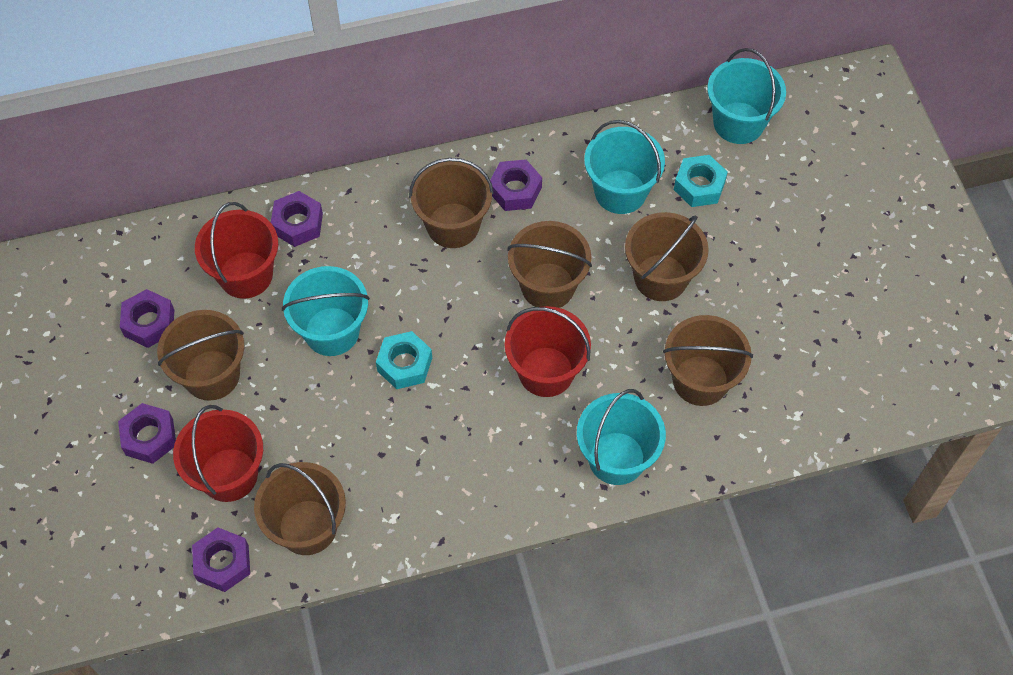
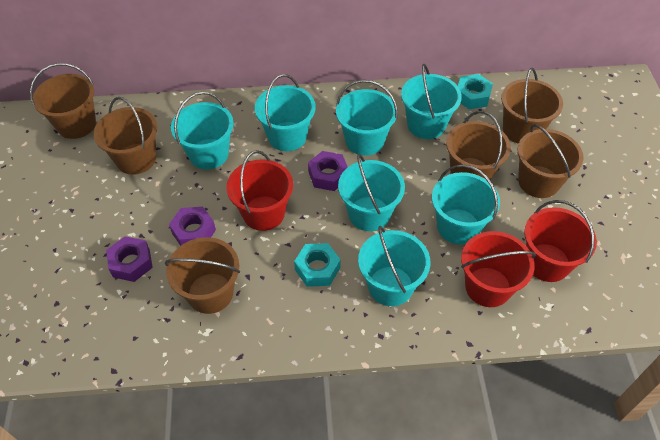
purple nut: [118,403,176,464] [120,289,174,348] [192,527,250,592] [271,191,323,247] [490,160,542,211] = 5 -> [106,236,153,282] [169,206,216,246] [308,151,348,191] = 3
turquoise bucket: [282,266,370,356] [577,389,666,485] [584,120,665,214] [707,48,786,144] = 4 -> [171,92,234,169] [255,74,316,151] [336,80,398,156] [338,154,405,231] [358,226,430,306] [401,64,462,139] [432,164,500,245] = 7

